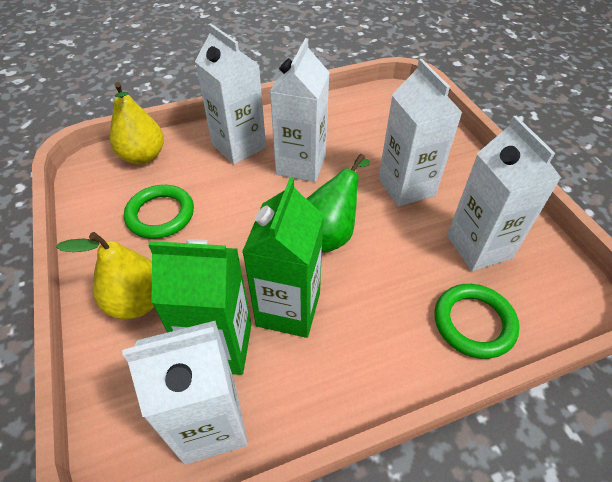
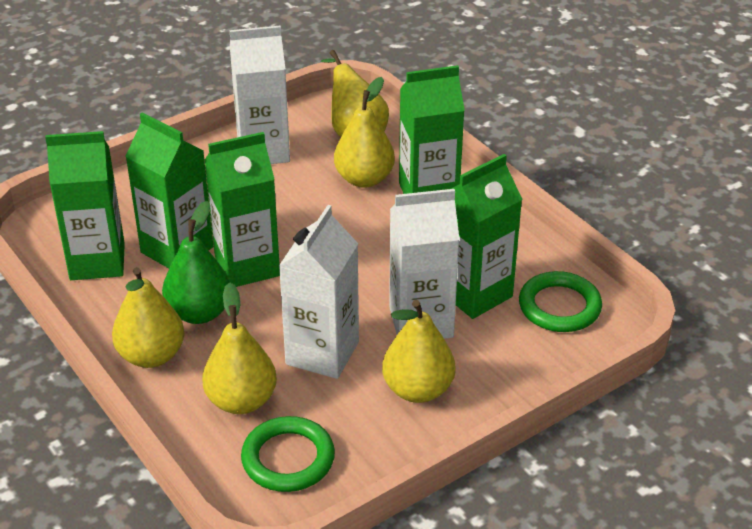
green carton: [148,239,252,375] [242,178,324,338] = 2 -> [45,131,125,280] [125,112,213,268] [205,132,280,287] [399,65,465,194] [451,154,523,319] = 5
white carton: [122,321,248,465] [195,23,266,164] [270,38,330,182] [379,59,463,207] [447,116,561,271] = 5 -> [230,26,290,164] [279,205,359,379] [389,189,460,339] = 3
yellow pear: [56,232,154,319] [110,82,164,164] = 2 -> [112,267,184,368] [202,282,277,414] [321,50,389,137] [334,77,395,188] [382,300,455,403] = 5

